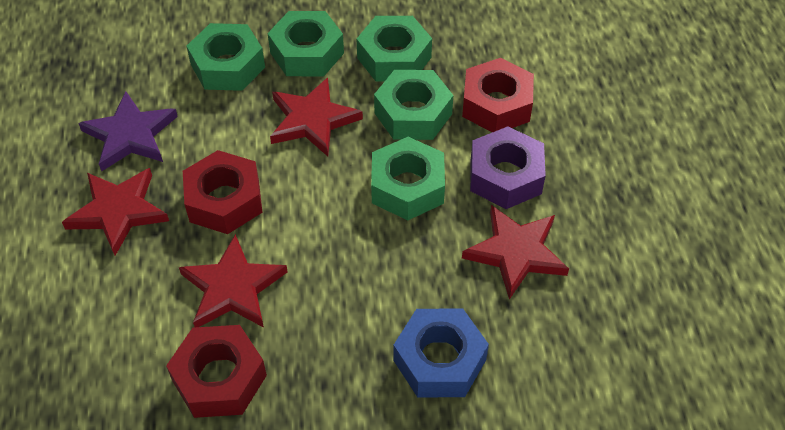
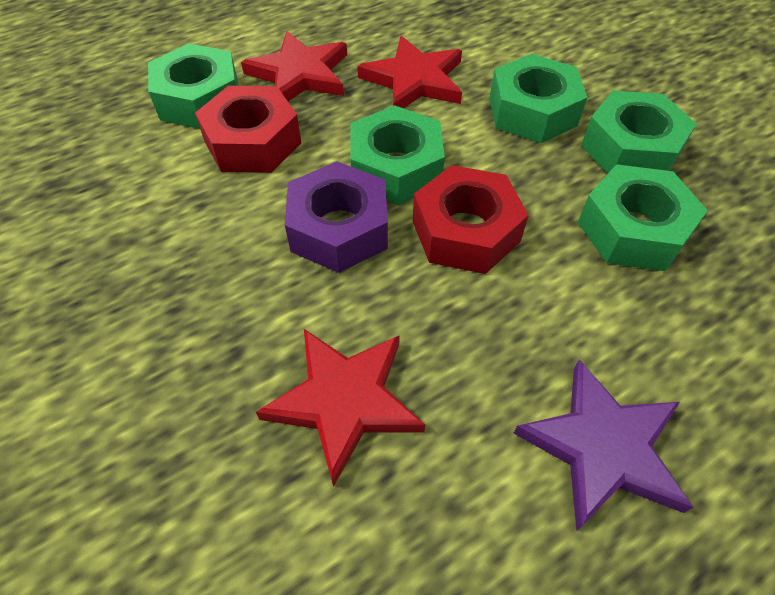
blue nut: [393,308,489,398] = 1 -> none = 0
red nut: [166,325,267,418] [183,150,263,234] [462,58,534,132] = 3 -> [195,86,301,173] [413,165,529,274] = 2
red star: [62,168,169,256] [179,234,288,328] [270,77,363,156] [462,205,569,299] = 4 -> [241,31,347,101] [256,329,425,487] [357,36,462,108] = 3

